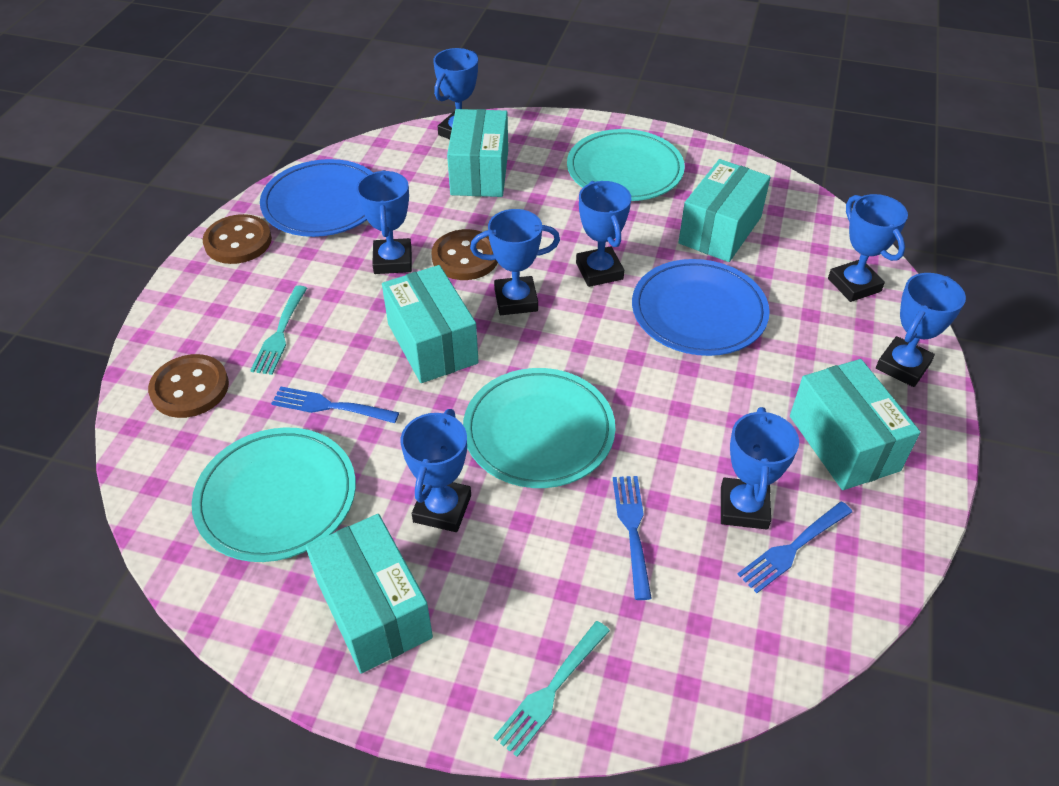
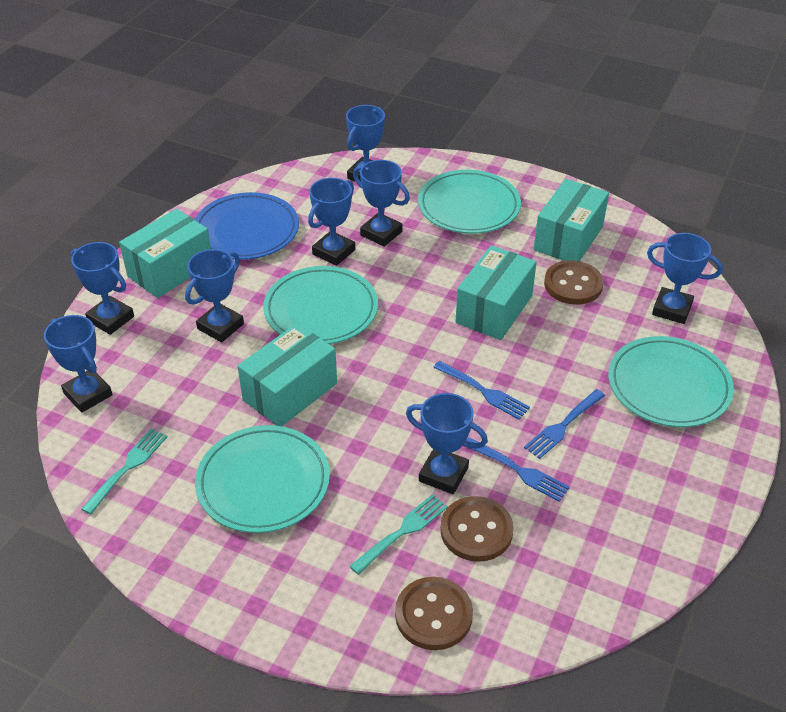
blue plate: [260,159,373,237] [632,259,770,356] = 2 -> [195,192,299,260] = 1
turquoise box: [306,514,433,674] [382,265,479,383] [447,109,508,197] [678,159,771,262] [790,359,920,490] = 5 -> [119,209,211,298] [237,323,337,426] [456,245,537,340] [534,179,609,261] = 4
turquoise plate: [192,427,356,562] [463,368,615,488] [567,129,685,201] = 3 -> [195,425,330,533] [263,266,378,344] [418,170,521,234] [608,336,734,427] = 4

